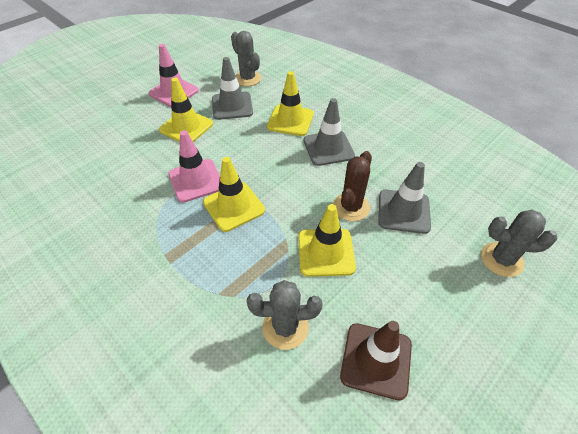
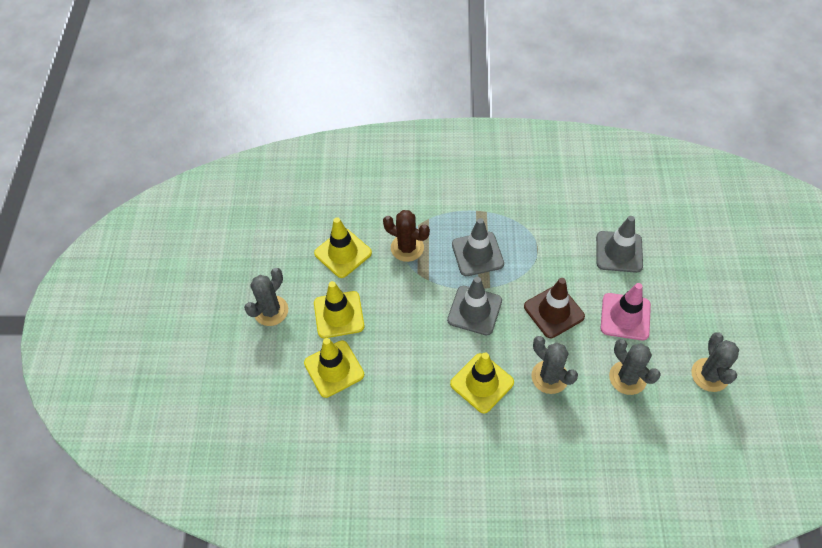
grey cactus: [231,31,261,86] [247,280,323,350] [481,210,558,277] = 3 -> [244,268,288,326] [531,336,578,394] [609,339,661,395] [691,332,739,392] = 4
pink traffic cone: [149,44,199,107] [168,130,220,203] = 2 -> [601,283,651,340] = 1

